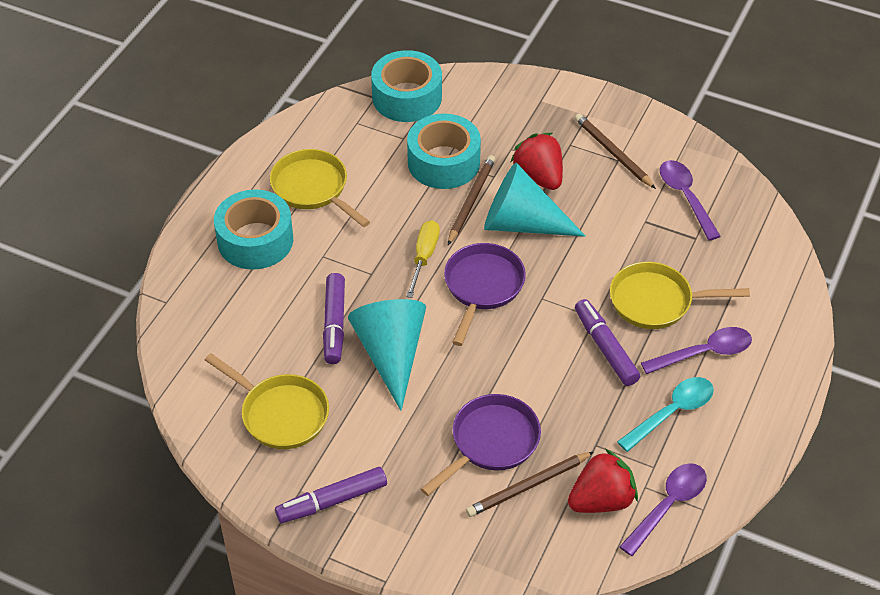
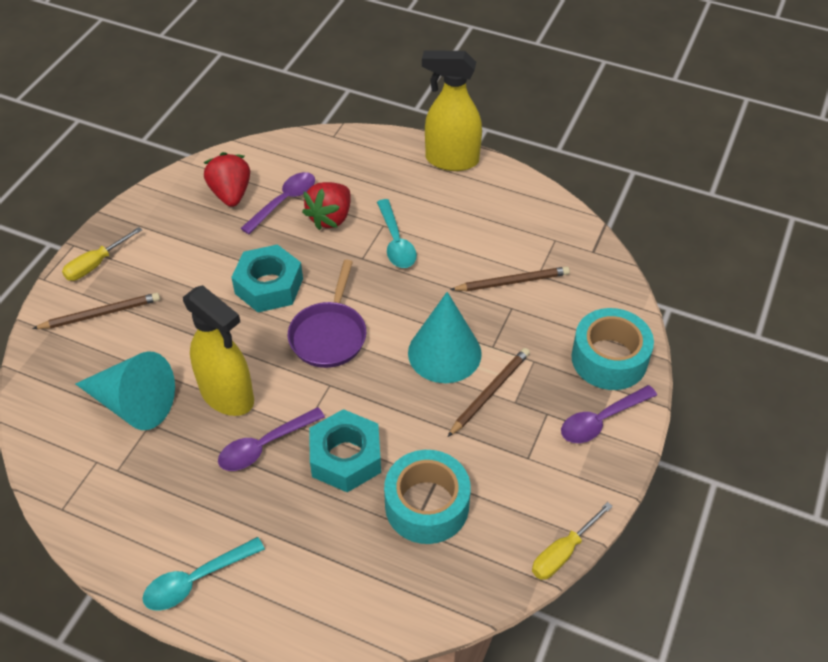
purple marker: [275,467,387,523] [323,273,345,364] [575,299,640,386] = 3 -> none = 0
purple pan: [421,394,541,496] [444,243,526,346] = 2 -> [288,260,366,368] = 1
turquoise nut: none = 0 -> [231,244,303,312] [309,409,381,493] = 2
turquoise spoon: [617,377,714,452] = 1 -> [142,537,265,611] [377,199,417,268] = 2
turquoise tape: [214,190,293,270] [371,50,442,122] [407,114,481,189] = 3 -> [384,450,471,544] [571,308,654,390] = 2
yellow pan: [205,353,329,449] [270,149,370,227] [610,262,750,329] = 3 -> none = 0
yellow screwdriver: [406,220,440,298] = 1 -> [62,227,142,281] [532,502,613,580] = 2
yellow spray bottle: none = 0 -> [183,285,254,416] [422,50,482,171] = 2

